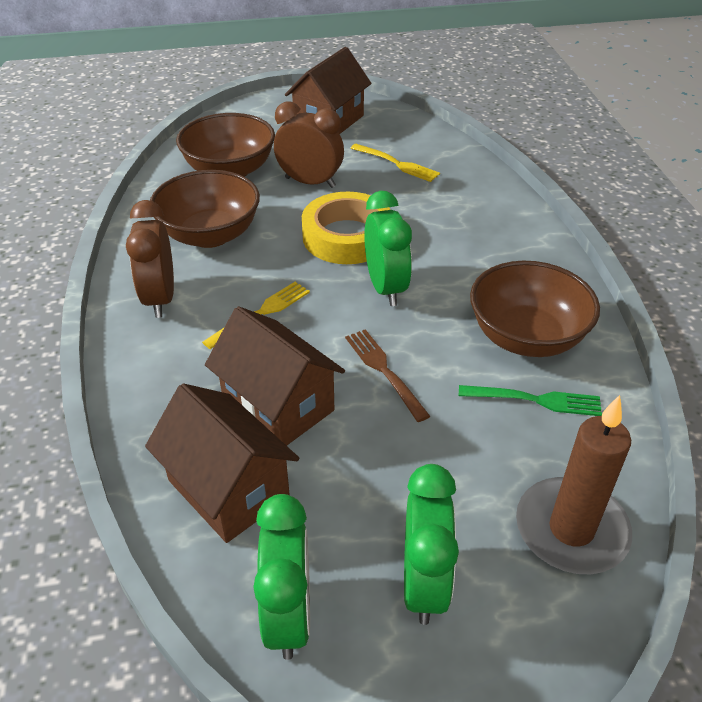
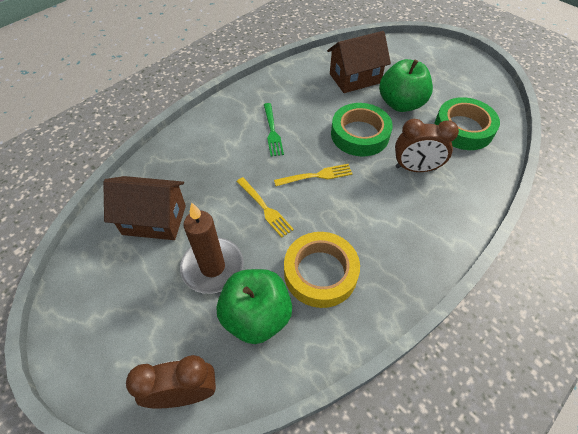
brown bowl: [150,170,260,248] [176,113,275,177] [470,261,600,357] = 3 -> none = 0
brown fork: [345,329,430,422] = 1 -> none = 0
brown house: [145,383,299,543] [205,306,345,446] [285,47,372,134] = 3 -> [103,176,186,240] [327,31,391,93] = 2
green apple: none = 0 -> [217,269,292,344] [379,59,433,112] = 2
green clock: [253,494,310,660] [364,191,412,306] [404,464,459,625] = 3 -> none = 0
green tape: none = 0 -> [331,103,393,156] [434,97,500,150] = 2

